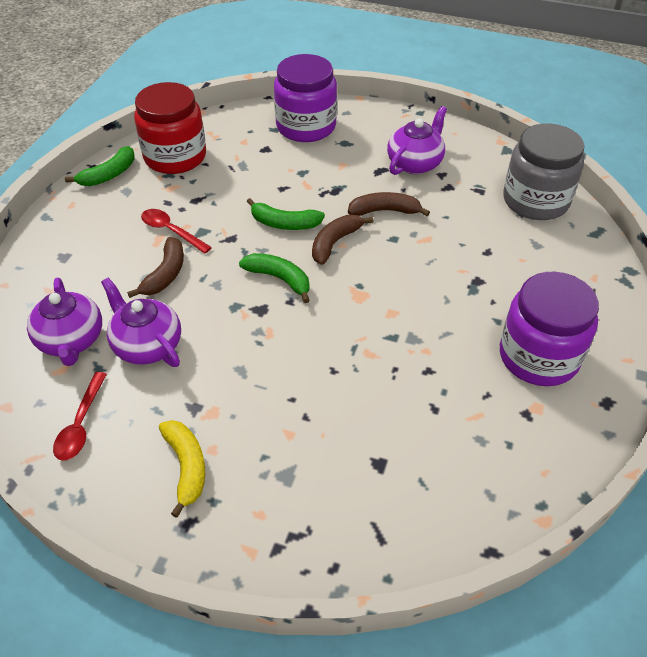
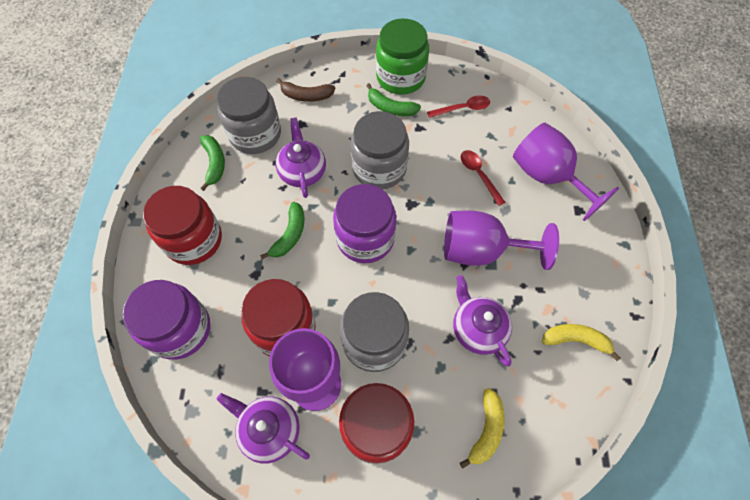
brown banana: [127,237,184,298] [312,215,374,265] [348,192,430,216] = 3 -> [276,78,335,102] = 1
green jar: none = 0 -> [376,18,429,94] = 1
grey jar: [503,123,585,220] = 1 -> [217,77,281,154] [340,292,409,372] [351,111,409,189] = 3
purple goblet: none = 0 -> [269,328,341,411] [444,210,559,270] [513,123,619,221] = 3
red jar: [134,82,206,174] = 1 -> [143,186,222,265] [241,279,316,357] [339,383,414,464] = 3
yellow banana: [159,420,205,518] = 1 -> [460,388,504,468] [542,324,621,361] = 2

